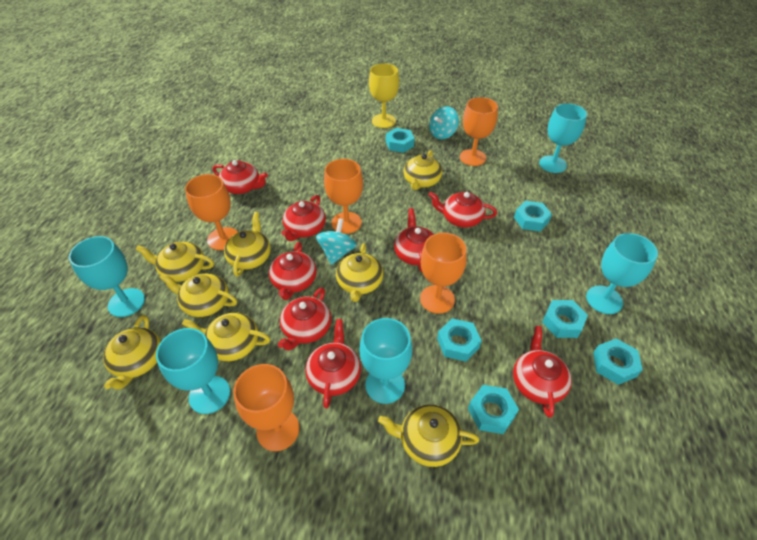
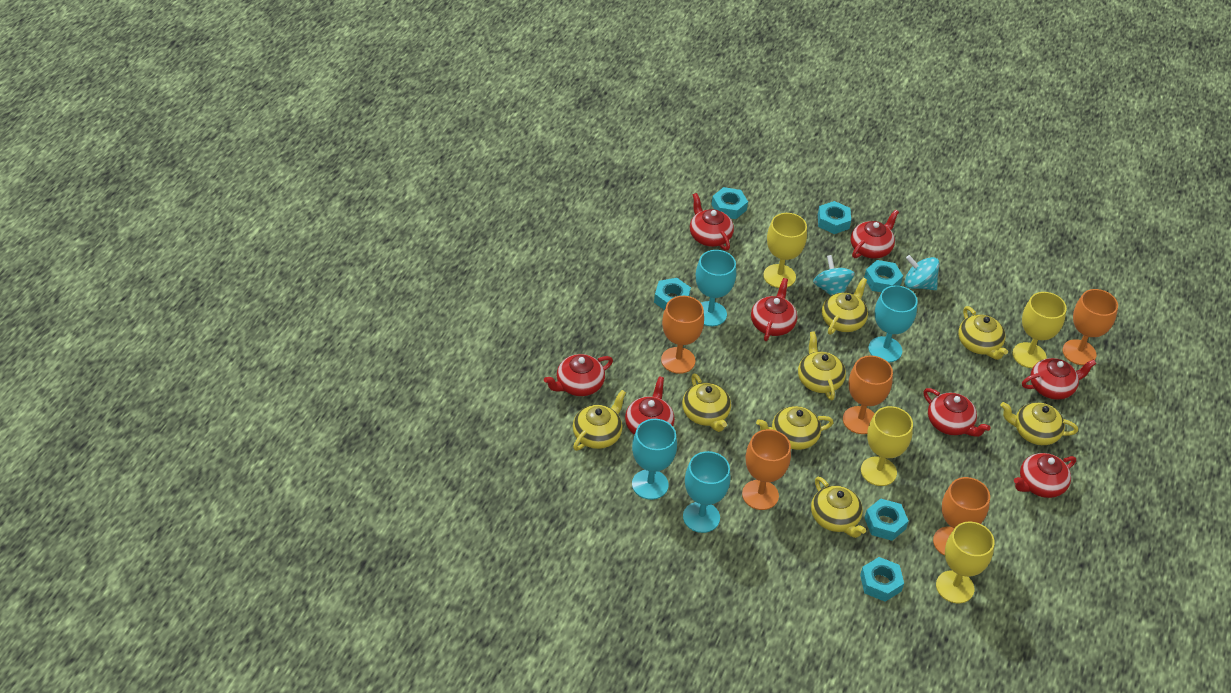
turquoise goblet: [69,236,145,317] [156,328,230,414] [359,318,412,404] [539,103,587,173] [586,233,658,314] = 5 -> [632,419,677,500] [683,451,731,533] [696,250,736,326] [868,285,918,362] = 4
yellow goblet: [369,63,399,128] = 1 -> [763,213,807,288] [861,406,913,486] [936,522,995,604] [1012,292,1067,368] = 4

